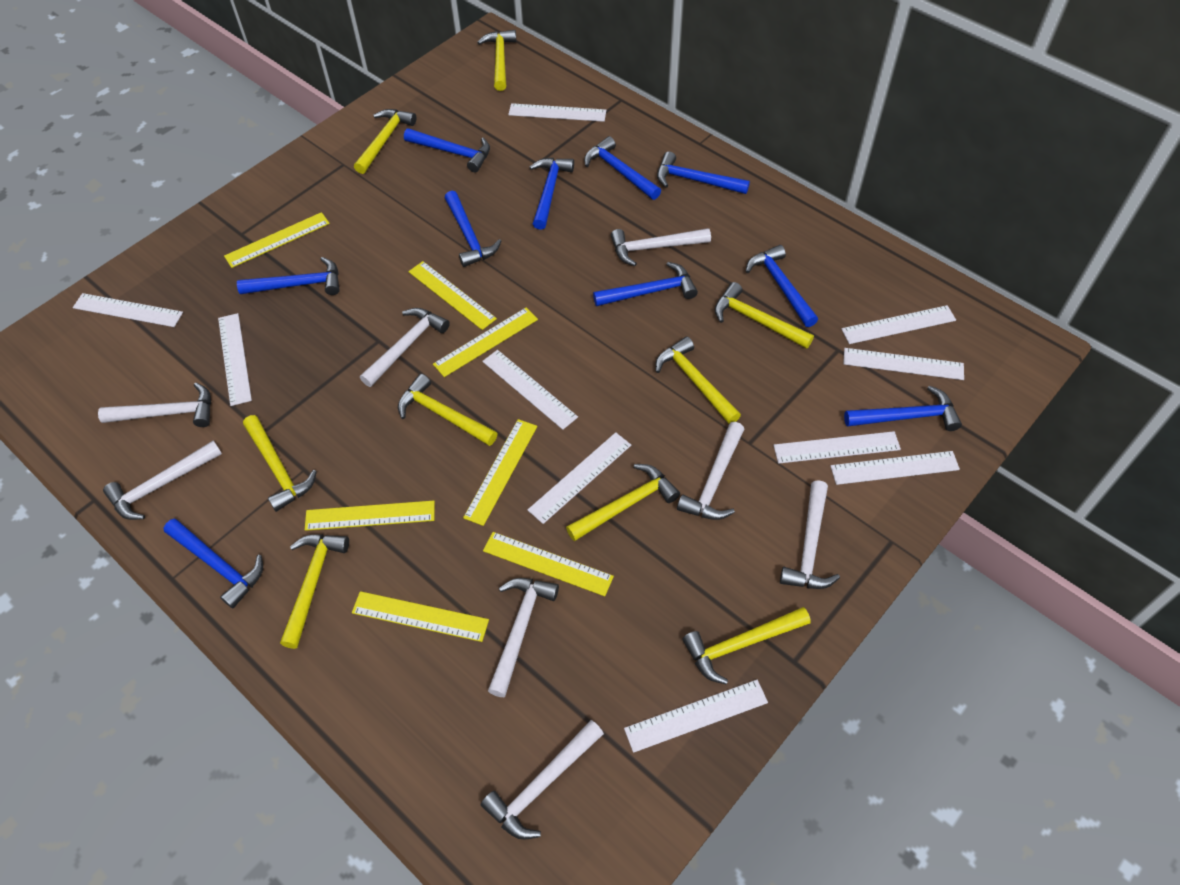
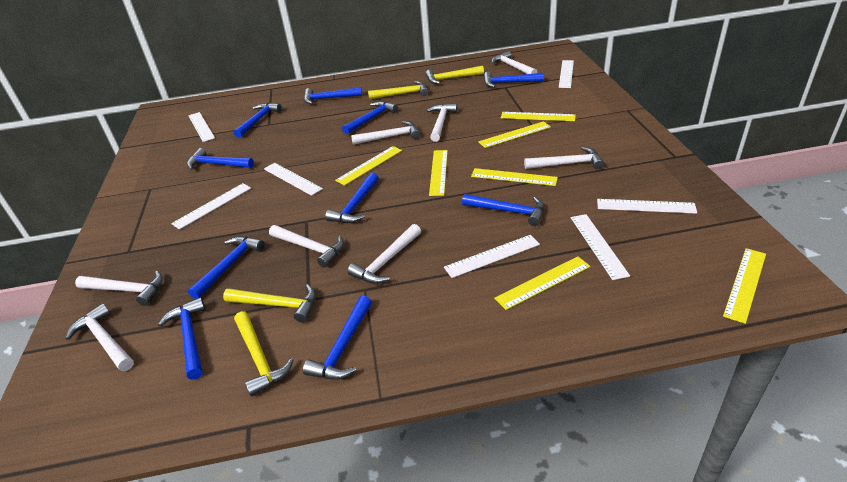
white ruler: [73,293,183,327] [218,313,252,406] [482,350,578,430] [508,103,606,122] [528,432,631,524] [624,680,768,753] [773,431,901,464] [830,451,960,485] [841,305,956,344] [843,348,964,380] = 10 -> [171,183,251,230] [188,112,215,142] [264,163,323,196] [444,235,540,278] [559,60,574,88] [571,214,630,280] [597,199,697,214] = 7
yellow hammer: [243,415,317,512] [280,534,349,649] [354,109,416,174] [398,374,497,446] [477,30,516,91] [566,464,680,541] [655,336,741,424] [682,607,811,685] [714,282,814,349] = 9 -> [223,284,316,323] [234,311,294,396] [368,81,429,100] [425,66,484,84] = 4

